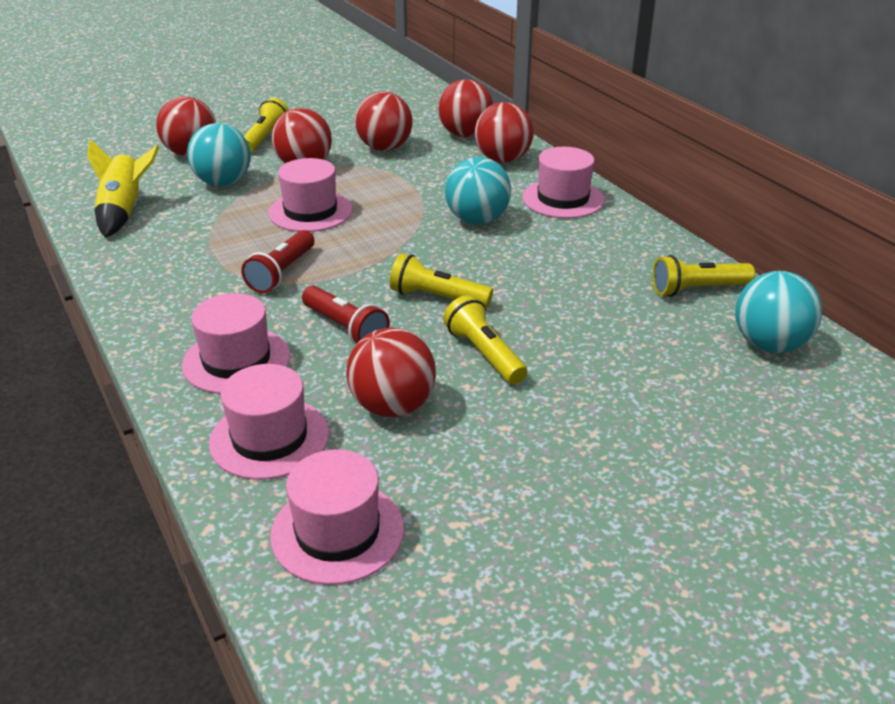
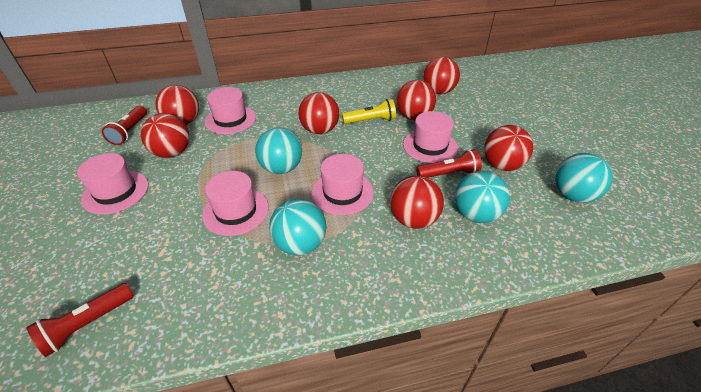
red ball: [156,96,216,156] [271,108,332,163] [346,327,436,417] [355,92,413,151] [438,79,493,137] [475,102,534,163] = 6 -> [141,113,189,158] [155,85,199,125] [298,92,339,134] [390,175,444,229] [396,80,436,120] [423,57,460,94] [484,125,533,171] = 7
red flashlight: [241,230,314,293] [302,286,390,345] = 2 -> [26,283,134,357] [102,106,147,145] [416,149,482,178] = 3
turquoise ball: [187,123,251,186] [445,157,511,224] [735,271,822,353] = 3 -> [255,127,302,174] [269,199,326,255] [455,171,510,223] [555,153,613,203] = 4
yellow flashlight: [244,98,289,153] [390,253,493,308] [443,295,527,385] [652,255,755,297] = 4 -> [342,99,396,124] = 1
yellow rocket: [87,139,159,237] = 1 -> none = 0

